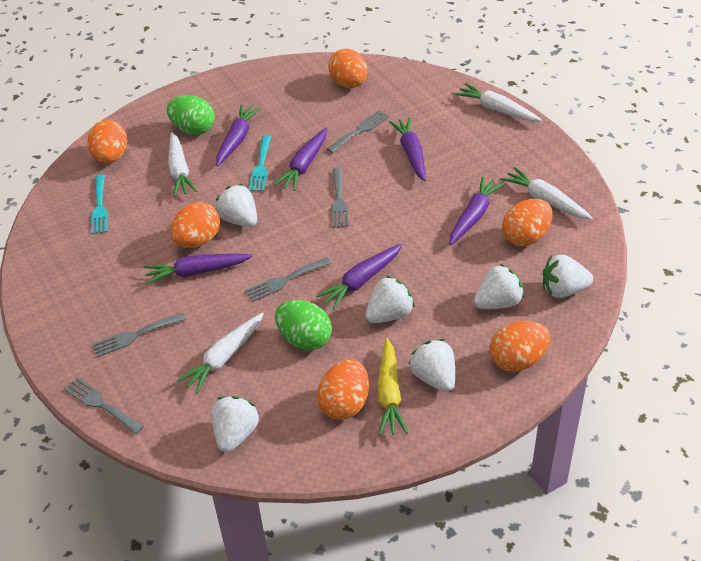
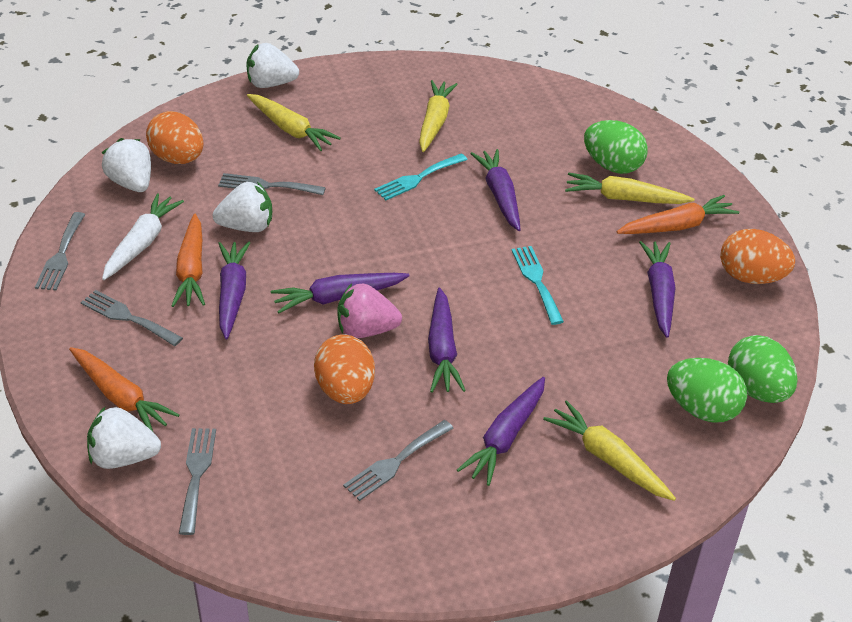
green egg: [167,95,215,135] [275,300,332,350] = 2 -> [584,120,648,174] [667,358,747,423] [728,335,798,403] = 3
orange carrot: none = 0 -> [69,347,180,433] [171,214,205,307] [617,195,739,234] = 3
orange egg: [87,120,128,164] [171,202,220,248] [317,359,369,420] [329,49,368,88] [490,321,550,372] [502,199,553,246] = 6 -> [146,111,204,164] [314,335,375,404] [720,229,795,284] = 3
pink strawberry: none = 0 -> [337,283,402,338] = 1
white carrot: [168,132,197,197] [177,312,264,394] [455,83,542,121] [501,167,593,219] = 4 -> [102,193,184,280] = 1
white strawberry: [211,396,259,452] [216,184,257,227] [366,276,415,323] [409,339,455,392] [474,264,524,309] [543,255,593,298] = 6 -> [87,406,161,469] [102,138,151,192] [213,182,272,232] [246,43,299,88] = 4
yellow carrot: [377,338,408,435] = 1 -> [247,94,341,151] [419,80,458,152] [543,400,676,501] [565,173,695,204] = 4

